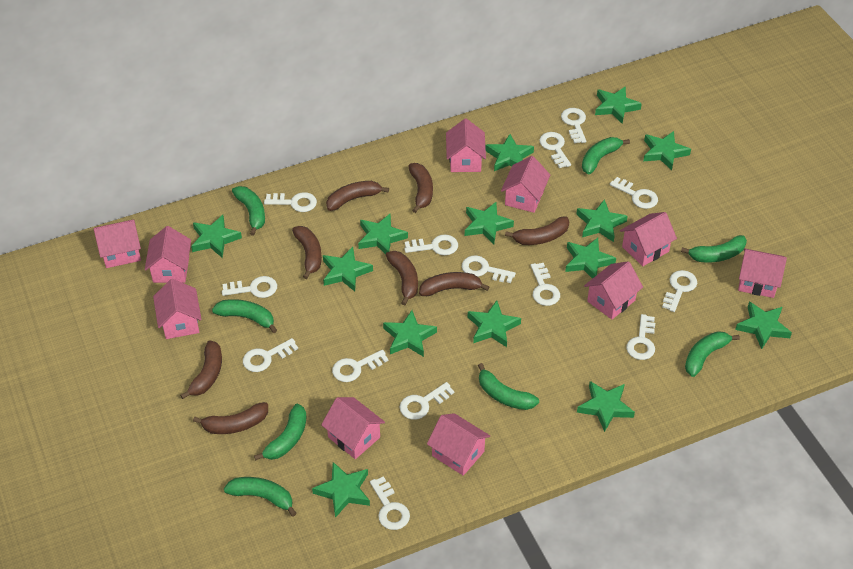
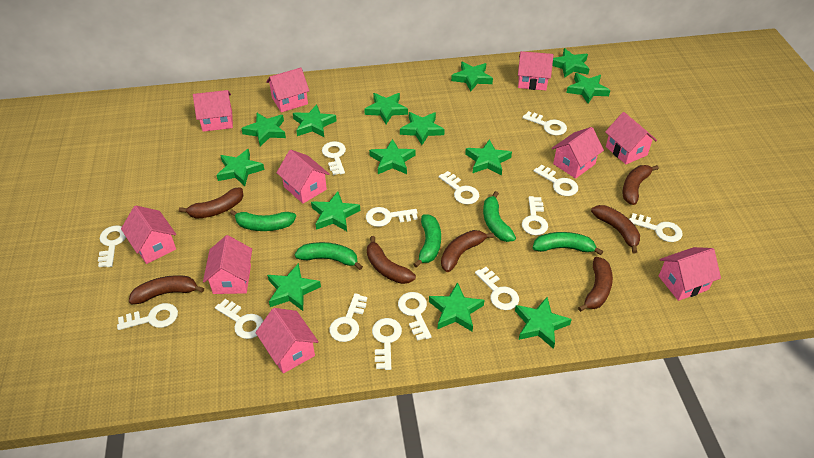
brown banana: [180,340,222,399] [193,402,268,434] [292,226,322,279] [326,181,389,211] [386,251,418,305] [408,163,433,213] [419,272,489,296] [505,216,569,245] = 8 -> [129,275,204,304] [179,187,244,219] [367,236,416,284] [441,230,494,272] [578,257,613,312] [591,205,640,254] [623,165,659,205] = 7
green banana: [212,299,277,333] [224,477,297,517] [232,186,265,236] [254,404,307,461] [478,363,539,410] [582,137,630,174] [681,235,747,262] [685,331,740,377] = 8 -> [230,210,296,231] [295,242,363,270] [413,214,441,268] [483,191,516,242] [533,232,603,255] = 5

